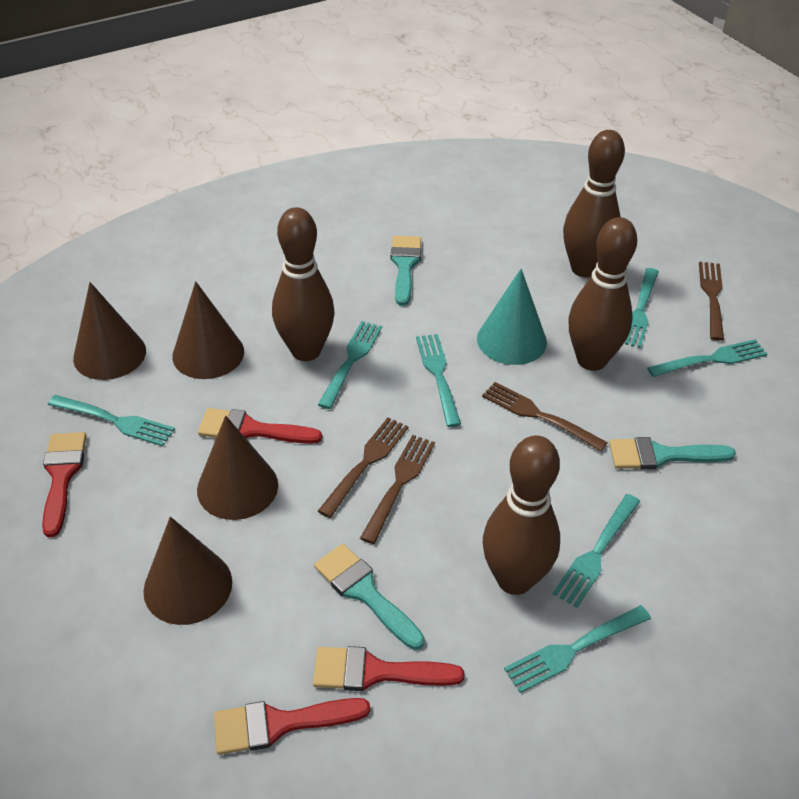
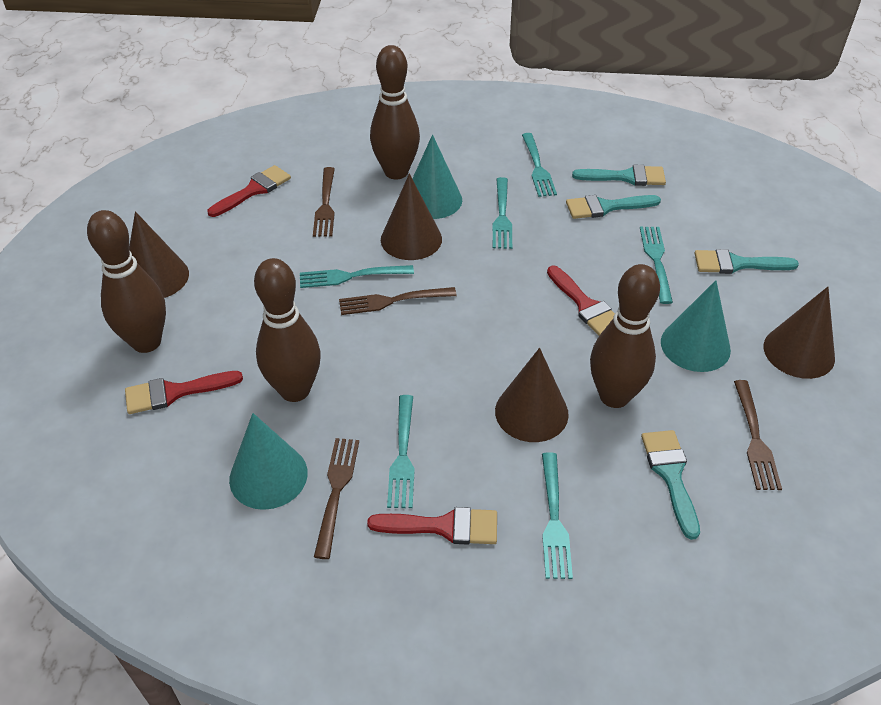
turquoise brush: [314,544,425,650] [391,236,421,306] [609,437,736,470] = 3 -> [566,195,661,219] [572,165,666,186] [641,430,700,540] [695,249,799,274] = 4
turquoise cone: [477,269,547,365] = 1 -> [229,413,308,510] [412,135,462,219] [661,280,731,372] = 3
turquoise fork: [48,395,175,446] [318,321,382,409] [416,334,461,427] [504,605,651,693] [553,494,640,608] [625,268,659,348] [647,339,767,377] = 7 -> [300,265,414,288] [387,395,415,508] [493,177,512,249] [522,133,557,197] [542,452,573,579] [640,227,673,304] = 6

